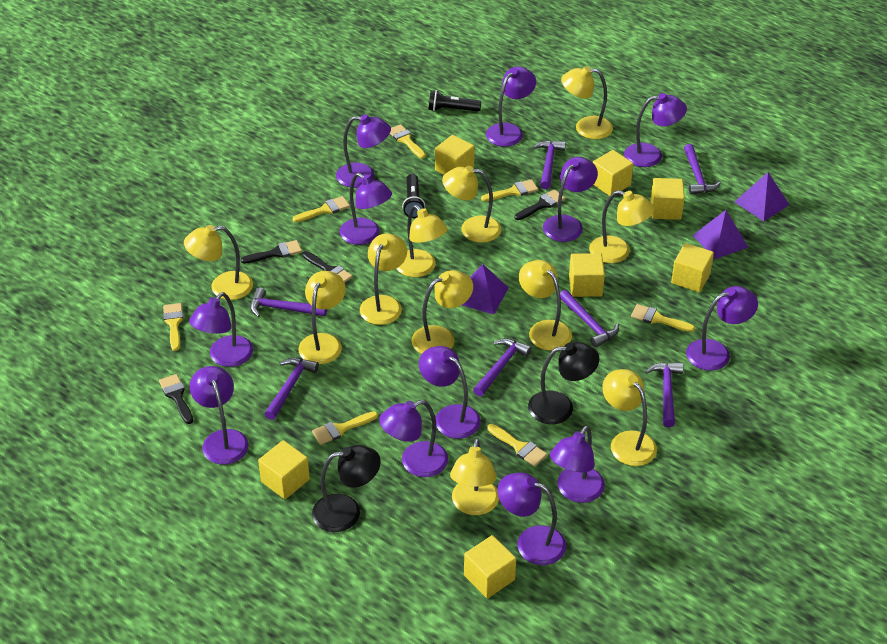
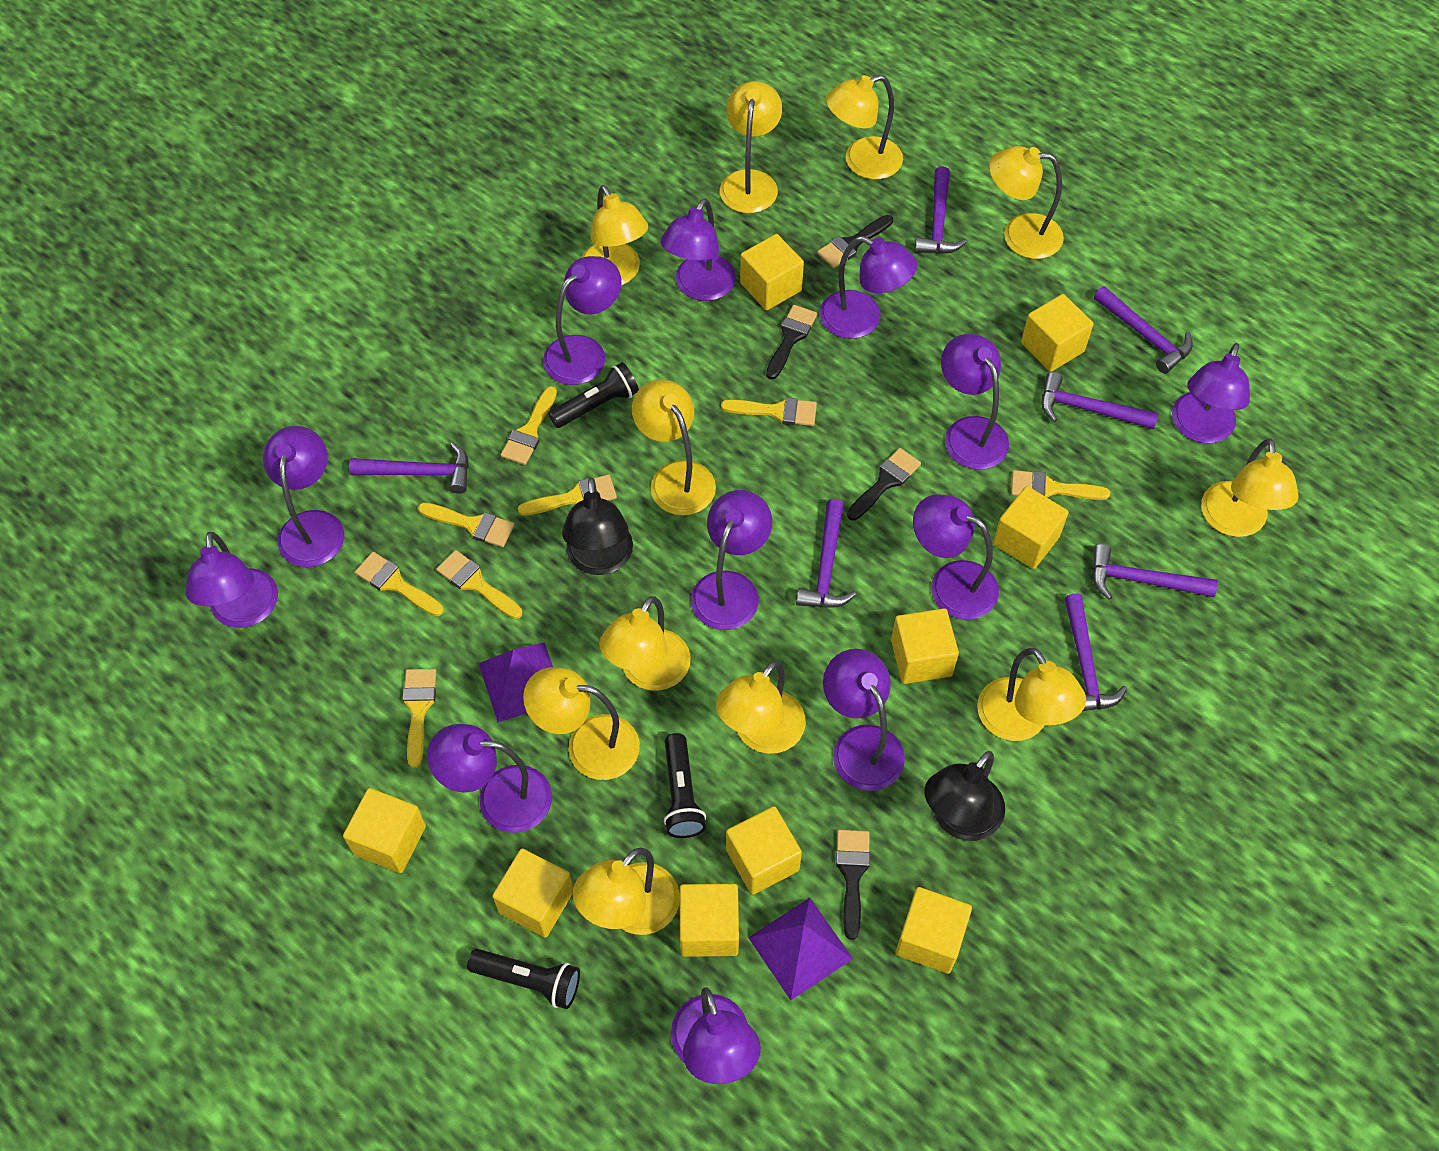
black flashlight: [402,174,425,218] [428,90,481,112] = 2 -> [467,949,580,1009] [548,362,639,428] [664,733,706,838] = 3
purple pyramid: [462,264,509,314] [693,210,748,259] [735,172,789,221] = 3 -> [478,642,553,723] [748,898,853,1000] = 2
yellow brush: [163,303,183,351] [292,196,350,222] [312,411,378,445] [390,124,426,159] [481,179,538,201] [487,424,547,466] [631,304,695,332] = 7 -> [355,552,444,616] [402,669,436,768] [418,503,515,547] [436,550,522,619] [500,386,557,465] [518,474,617,516] [721,398,817,426] [1011,470,1110,500] = 8
yellow cube: [258,440,310,499] [435,135,475,175] [464,535,516,598] [569,253,605,297] [593,150,633,196] [650,178,685,220] [671,243,714,292] = 7 -> [343,788,426,873] [492,849,573,938] [680,884,739,957] [726,806,802,895] [740,234,804,310] [891,608,959,684] [895,887,972,974] [993,486,1069,569] [1021,294,1093,372] = 9

